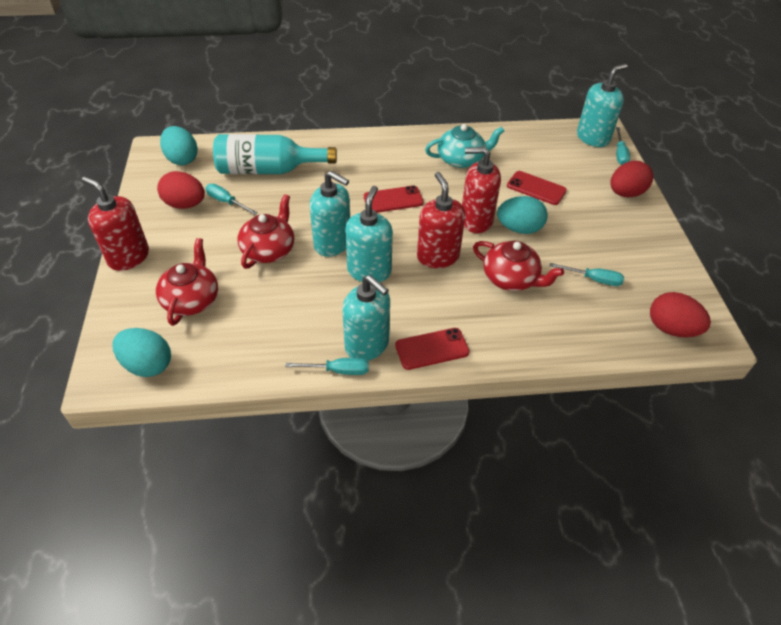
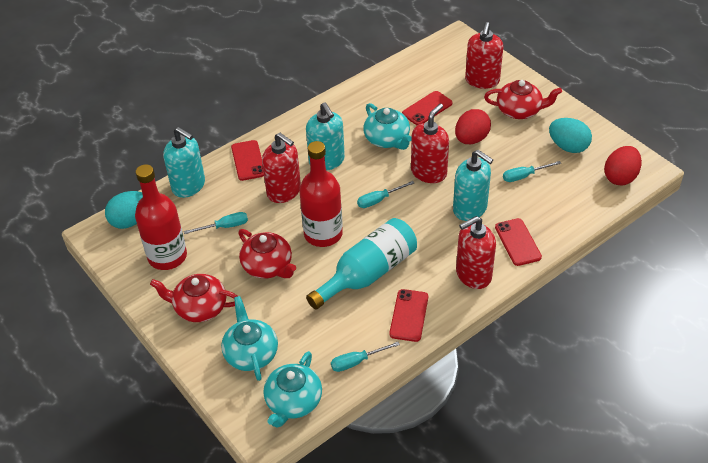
red bottle: none = 0 -> [135,164,187,270] [299,141,343,247] = 2
red egg: [157,171,205,209] [610,161,653,197] [650,292,711,337] = 3 -> [455,109,491,144] [604,146,642,185] = 2
red phone: [364,185,424,213] [395,328,470,370] [507,171,567,205] = 3 -> [231,140,264,181] [389,289,428,342] [402,91,453,125] [495,218,542,266] = 4
red soap dispenser: [82,177,149,271] [417,172,465,268] [462,147,501,233] = 3 -> [262,133,301,203] [411,104,449,183] [456,216,496,289] [465,22,503,89] = 4
turquoise egg: [112,328,171,377] [160,126,198,165] [497,196,548,234] = 3 -> [105,191,143,229] [549,118,592,153] = 2
turquoise soap dispenser: [310,171,350,257] [342,275,390,361] [345,186,393,282] [577,64,628,147] = 4 -> [163,127,205,198] [306,103,345,171] [453,150,493,221] = 3
turquoise teapot: [425,124,504,168] = 1 -> [221,296,278,381] [263,351,322,428] [363,103,411,150] = 3

